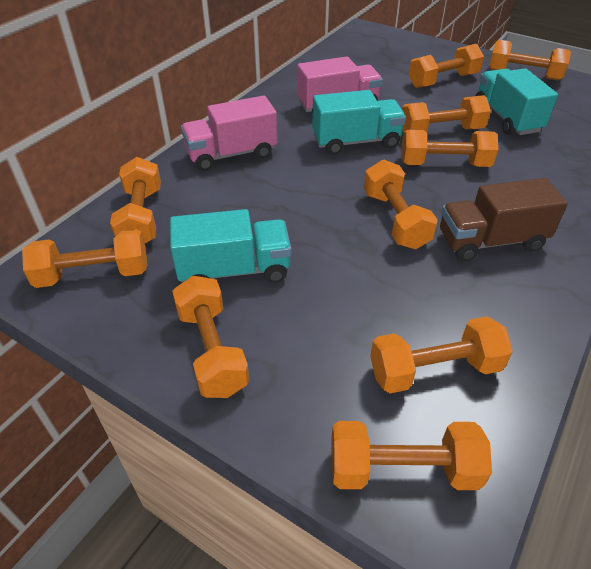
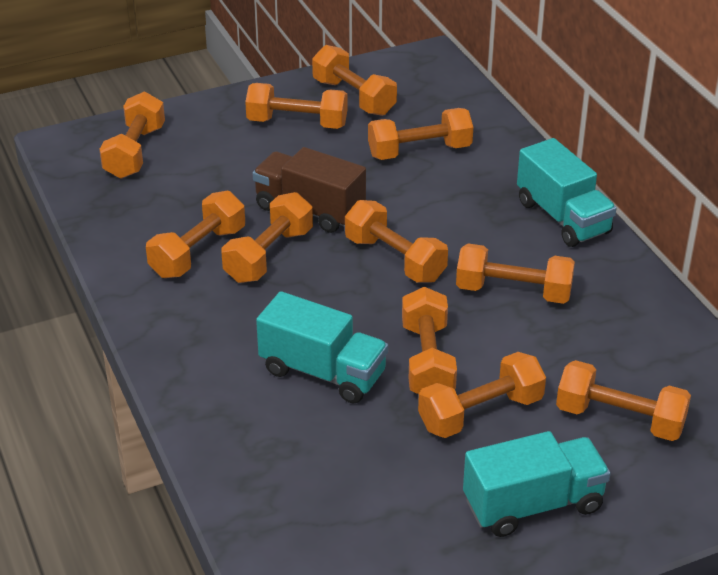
orange dumbbell: [22,229,147,288] [110,157,161,243] [172,276,249,398] [331,421,492,490] [364,160,438,249] [370,316,513,393] [401,129,498,167] [402,95,491,133] [409,44,484,88] [489,40,571,80] = 10 -> [99,92,165,179] [146,191,245,278] [222,192,313,283] [245,83,348,129] [312,45,397,116] [345,200,448,283] [368,108,473,160] [402,287,457,394] [418,352,546,438] [456,243,575,304] [556,360,691,441] = 11
pink truck: [181,95,277,171] [297,56,383,113] = 2 -> none = 0

